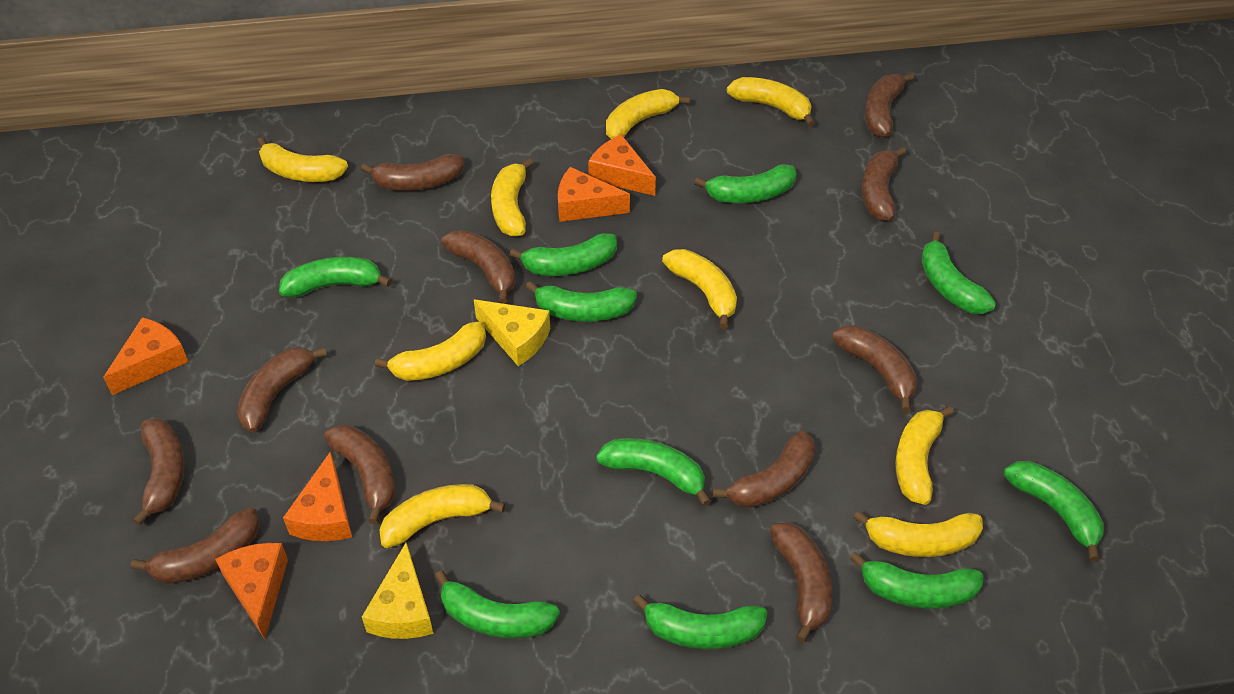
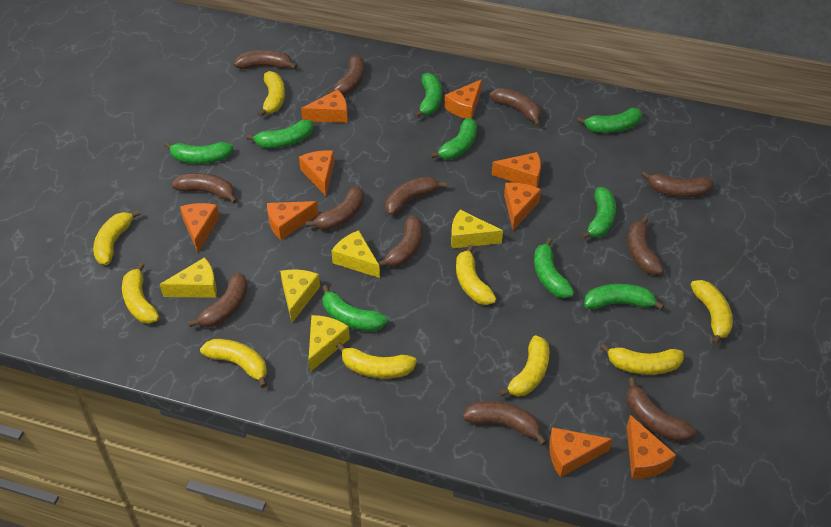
brown banana: [130,507,260,584] [133,418,185,525] [237,347,327,432] [324,425,395,524] [361,154,464,191] [441,230,516,304] [713,431,815,508] [770,522,832,643] [832,325,917,412] [862,146,906,221] [865,73,914,137] = 11 -> [171,173,238,204] [188,272,248,327] [234,50,297,69] [305,186,364,230] [327,55,364,95] [378,215,423,267] [385,176,447,215] [462,401,547,446] [490,88,541,127] [627,216,664,275] [627,377,696,442] [641,171,714,197] = 12
green banana: [279,257,392,297] [434,570,560,638] [510,233,617,276] [526,281,637,322] [596,438,711,506] [633,594,768,649] [694,164,797,203] [850,552,984,609] [921,232,996,314] [1004,461,1104,561] = 10 -> [164,142,233,164] [246,120,313,148] [322,285,388,331] [414,73,442,118] [430,118,477,159] [534,238,574,298] [577,108,642,133] [581,187,616,240] [584,284,664,310] = 9
orange cheese: [103,317,189,395] [215,543,288,639] [283,451,352,541] [558,167,630,222] [588,134,656,196] = 5 -> [180,203,220,252] [267,201,318,240] [299,150,334,196] [301,89,348,123] [445,79,482,119] [492,152,541,187] [504,183,541,230] [549,427,612,477] [627,415,676,479] = 9
yellow cheese: [362,542,434,639] [474,300,550,366] = 2 -> [160,257,217,298] [280,270,320,323] [309,315,350,372] [332,230,380,278] [451,210,503,249] = 5

